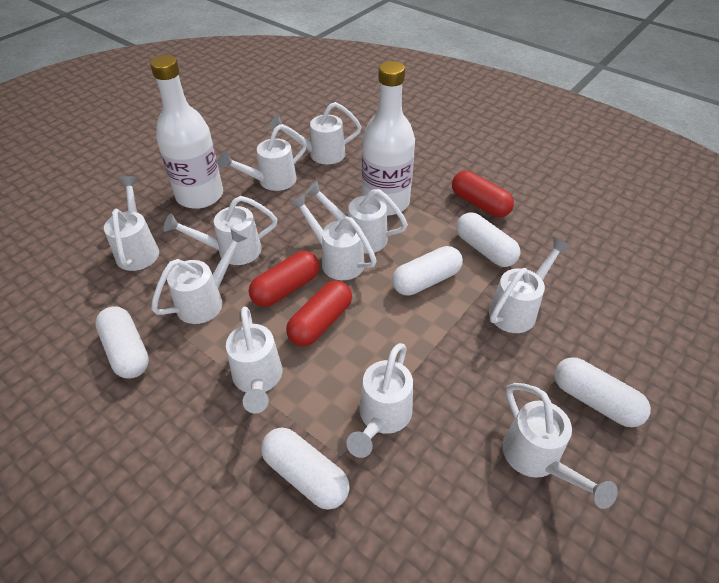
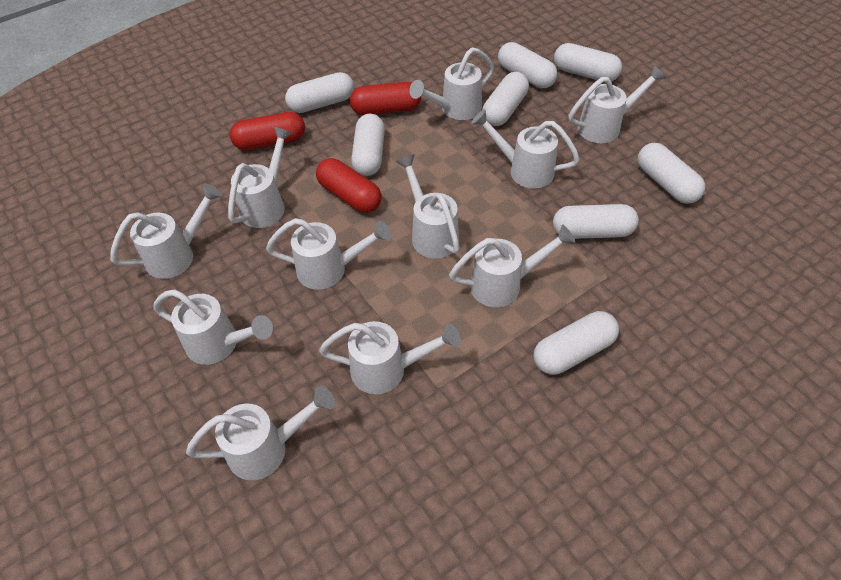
white bottle: [150,55,223,209] [362,61,415,216] = 2 -> none = 0
white capsule: [95,306,149,379] [261,428,350,510] [392,246,463,295] [456,212,520,267] [555,357,651,427] = 5 -> [285,72,354,113] [351,114,385,176] [482,72,529,126] [498,42,558,88] [534,311,619,375] [553,204,639,239] [554,43,622,82] [637,143,705,204] = 8

